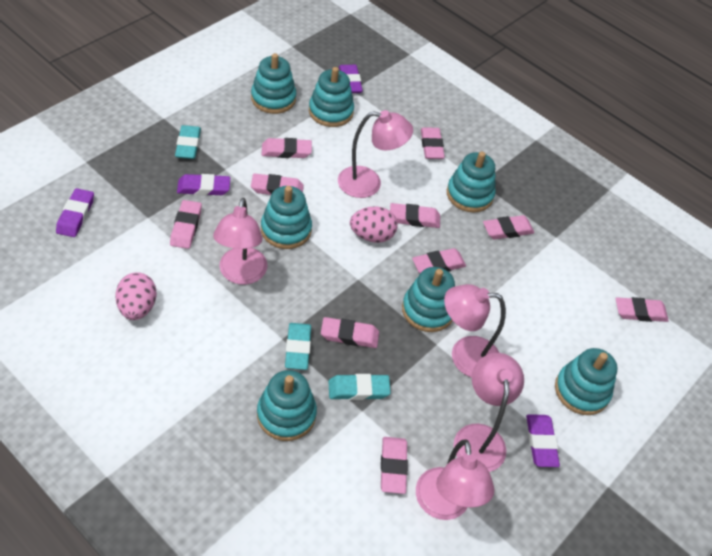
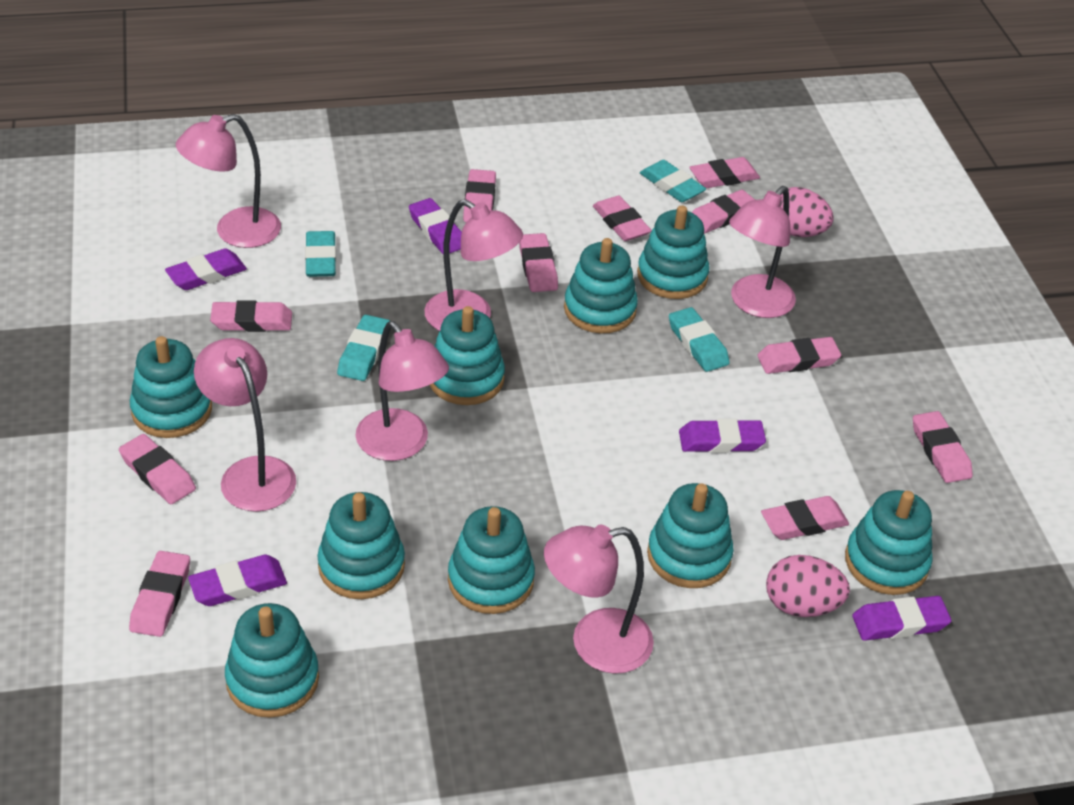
pink eraser: [170,200,202,249] [251,174,304,195] [262,138,312,158] [321,317,379,348] [381,437,408,494] [390,203,440,228] [412,248,466,273] [421,127,445,159] [483,215,534,239] [616,297,669,322] = 10 -> [119,434,196,504] [129,551,190,637] [210,300,292,332] [463,169,496,222] [519,233,558,292] [593,196,652,241] [689,157,760,188] [692,190,755,234] [757,337,841,374] [761,496,849,540] [913,411,973,483] = 11
pink lamp: [213,198,267,285] [338,110,413,198] [416,440,495,520] [444,284,506,377] [453,353,524,472] = 5 -> [176,114,281,248] [194,338,296,512] [356,321,449,461] [424,199,523,331] [544,525,654,674] [729,186,796,318] = 6
purple eraser: [56,188,94,237] [177,174,230,195] [339,65,363,93] [526,414,560,467] = 4 -> [165,248,247,290] [188,555,287,606] [409,198,462,255] [679,419,766,453] [852,596,951,641] = 5
turquoise eraser: [175,125,201,159] [285,323,311,370] [328,374,391,400] = 3 -> [305,231,336,277] [337,315,390,381] [640,160,706,202] [669,307,730,372] = 4
turquoise stacking toy: [251,53,296,114] [257,370,317,441] [261,186,312,249] [309,67,354,127] [402,267,455,332] [447,152,496,212] [555,348,617,415] = 7 -> [130,336,212,438] [225,603,319,718] [318,492,405,599] [430,306,505,405] [448,506,535,614] [564,238,638,333] [637,205,710,299] [647,483,734,588] [845,490,933,595] = 9

